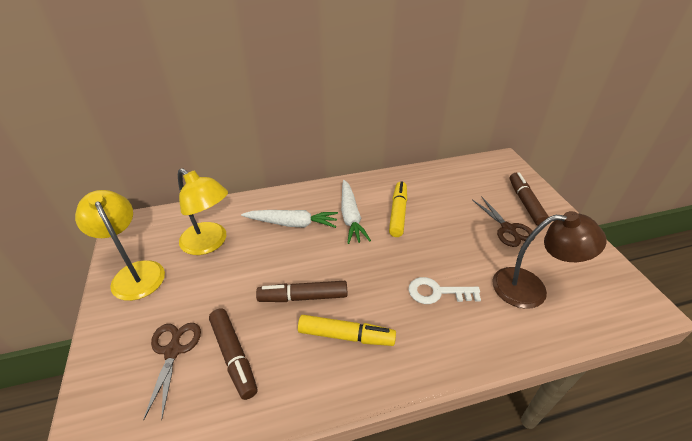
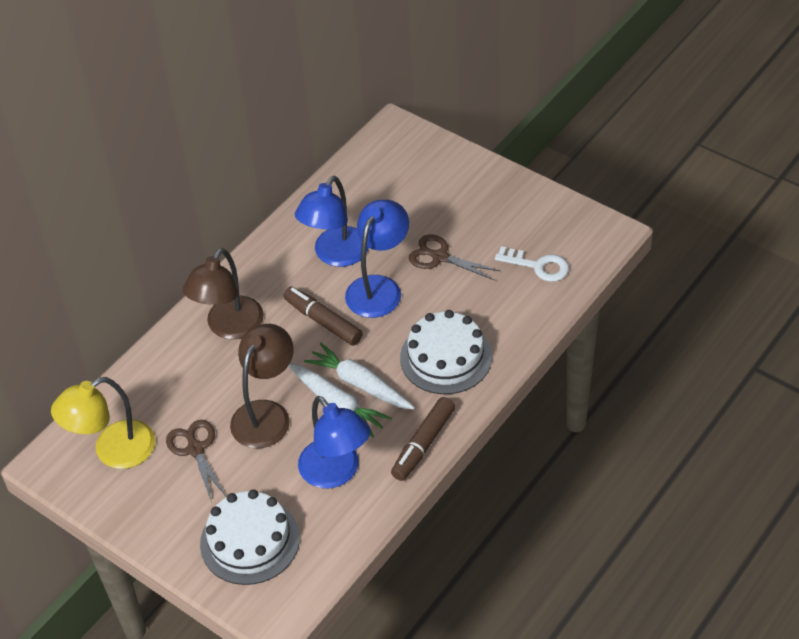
blue lamp: none = 0 -> [295,176,369,267] [298,396,371,489] [345,200,409,318] = 3
brown lamp: [492,211,607,309] = 1 -> [183,248,264,339] [230,324,294,448] = 2
brown marker: [209,309,257,400] [256,281,347,302] [510,172,549,226] = 3 -> [283,287,363,346] [391,397,455,481] = 2
white cake: none = 0 -> [200,490,300,585] [400,310,492,394] = 2
yellow lamp: [75,190,165,301] [178,168,228,255] = 2 -> [51,377,156,469] = 1
yellow marker: [298,315,396,346] [389,182,407,237] = 2 -> none = 0

